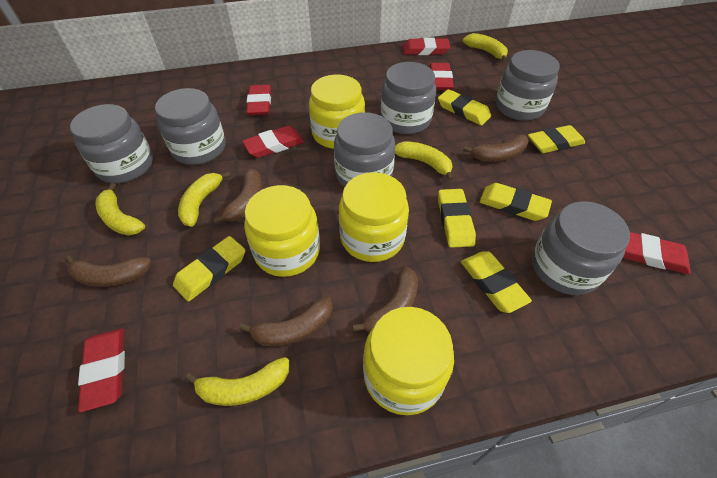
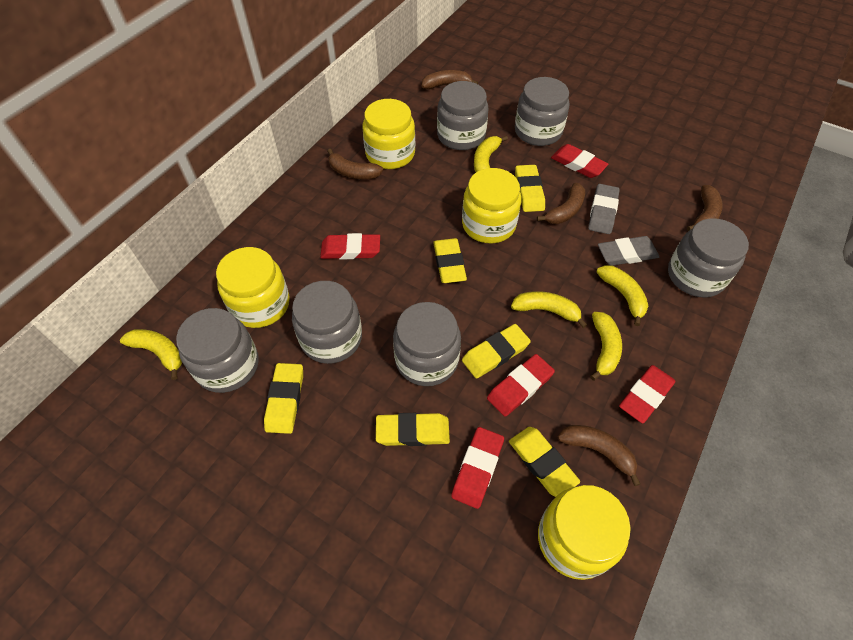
grey eraser: none = 0 -> [588,184,620,234] [598,236,659,266] = 2
red eraser: [78,328,125,412] [242,126,304,158] [246,85,271,116] [403,38,450,55] [429,63,454,90] [623,232,691,274] = 6 -> [320,233,380,259] [451,427,504,509] [487,354,555,417] [551,144,608,178] [619,365,676,424] = 5

